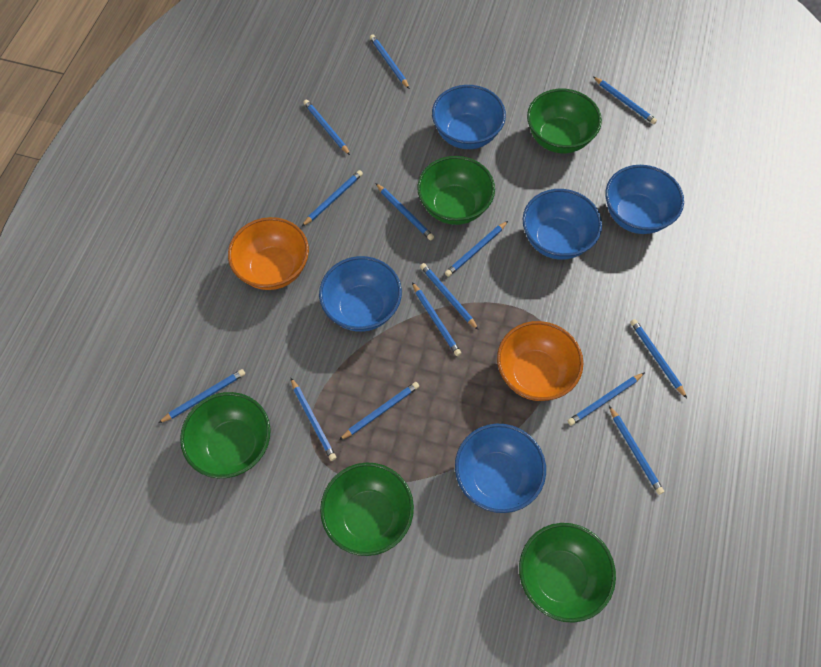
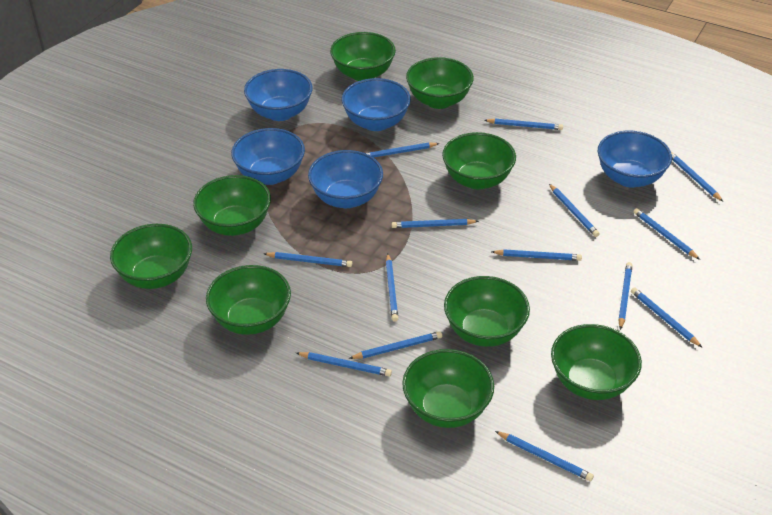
green bowl: [180,392,271,478] [320,462,414,556] [417,156,495,225] [519,523,616,623] [527,89,602,153] = 5 -> [110,224,192,289] [193,175,271,236] [206,265,291,335] [330,32,396,81] [402,349,494,428] [406,57,474,109] [442,132,516,189] [444,276,530,347] [551,324,642,400] = 9
orange bowl: [228,217,309,290] [497,321,584,401] = 2 -> none = 0

